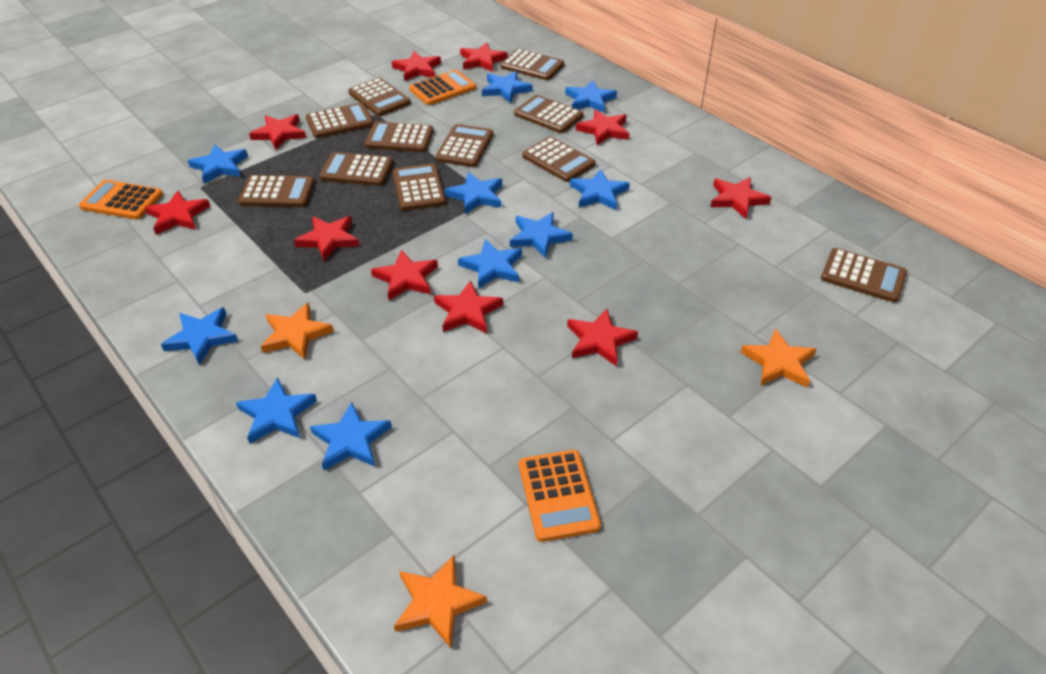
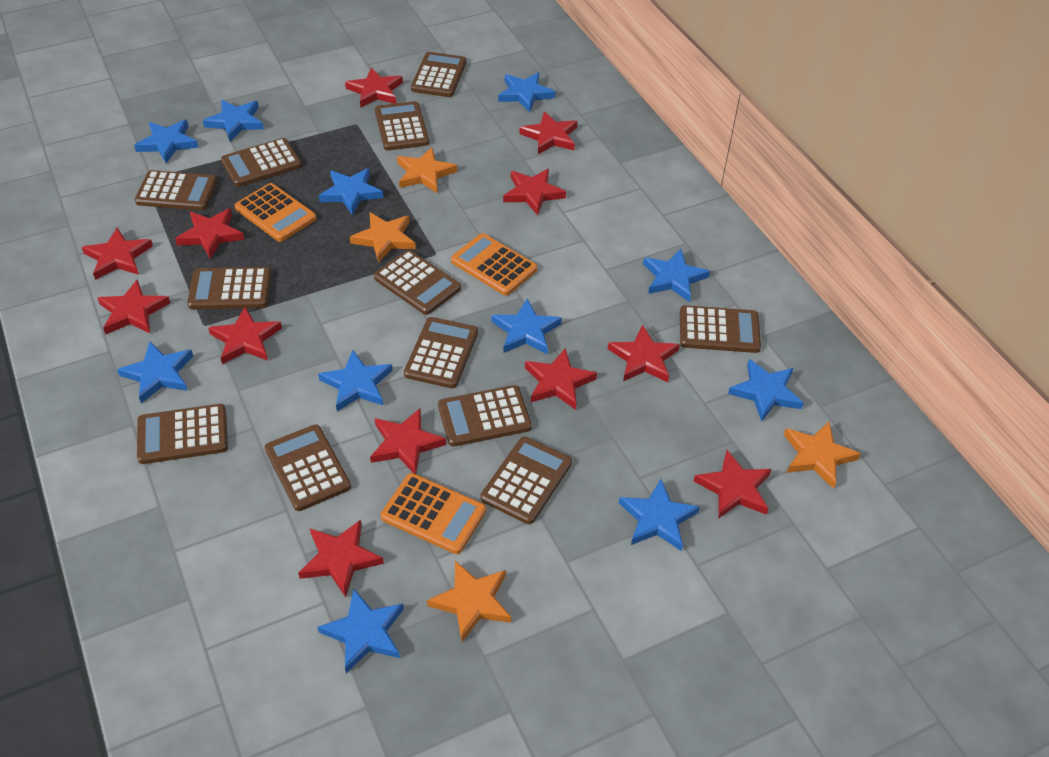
blue star: [161,307,238,365] [188,145,248,184] [236,377,317,444] [310,402,392,470] [445,172,502,214] [458,239,522,289] [482,71,533,103] [510,212,573,258] [565,80,617,113] [570,169,630,210] = 10 -> [117,341,193,403] [134,120,199,163] [203,100,264,141] [318,350,393,411] [318,589,404,673] [319,168,383,215] [492,299,562,355] [498,72,555,112] [619,479,700,551] [643,249,710,302] [728,359,804,422] = 11
brown calculator: [238,175,315,207] [306,103,374,138] [319,152,393,186] [348,78,411,116] [365,122,434,152] [393,163,446,211] [435,124,493,167] [500,49,564,80] [514,95,584,133] [522,137,596,182] [821,248,907,303] = 11 -> [135,170,218,211] [137,404,228,464] [187,267,271,309] [221,138,302,187] [265,424,351,511] [374,250,461,315] [375,101,429,151] [404,317,478,388] [411,52,466,97] [438,385,532,447] [481,436,572,524] [680,305,761,353] = 12
orange star: [261,302,334,360] [394,555,487,648] [740,329,816,388] = 3 -> [350,212,416,263] [397,147,457,193] [427,561,511,641] [784,421,861,489] = 4
red star: [145,191,210,235] [249,114,306,150] [294,216,359,261] [371,250,438,300] [392,51,441,81] [434,280,503,333] [460,43,508,72] [567,309,638,367] [576,109,629,145] [710,177,771,219] = 10 -> [82,228,153,280] [98,280,170,335] [175,208,245,259] [208,307,282,365] [298,520,384,597] [345,67,403,108] [370,408,446,474] [503,169,566,215] [519,111,578,154] [525,348,597,410] [608,325,680,382] [694,450,771,519] = 12

